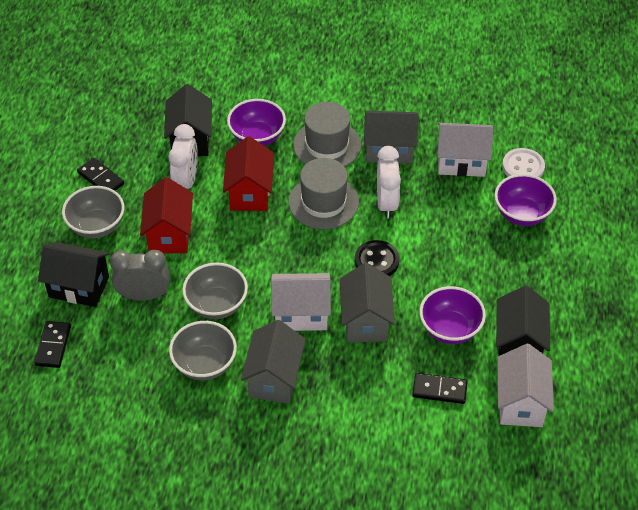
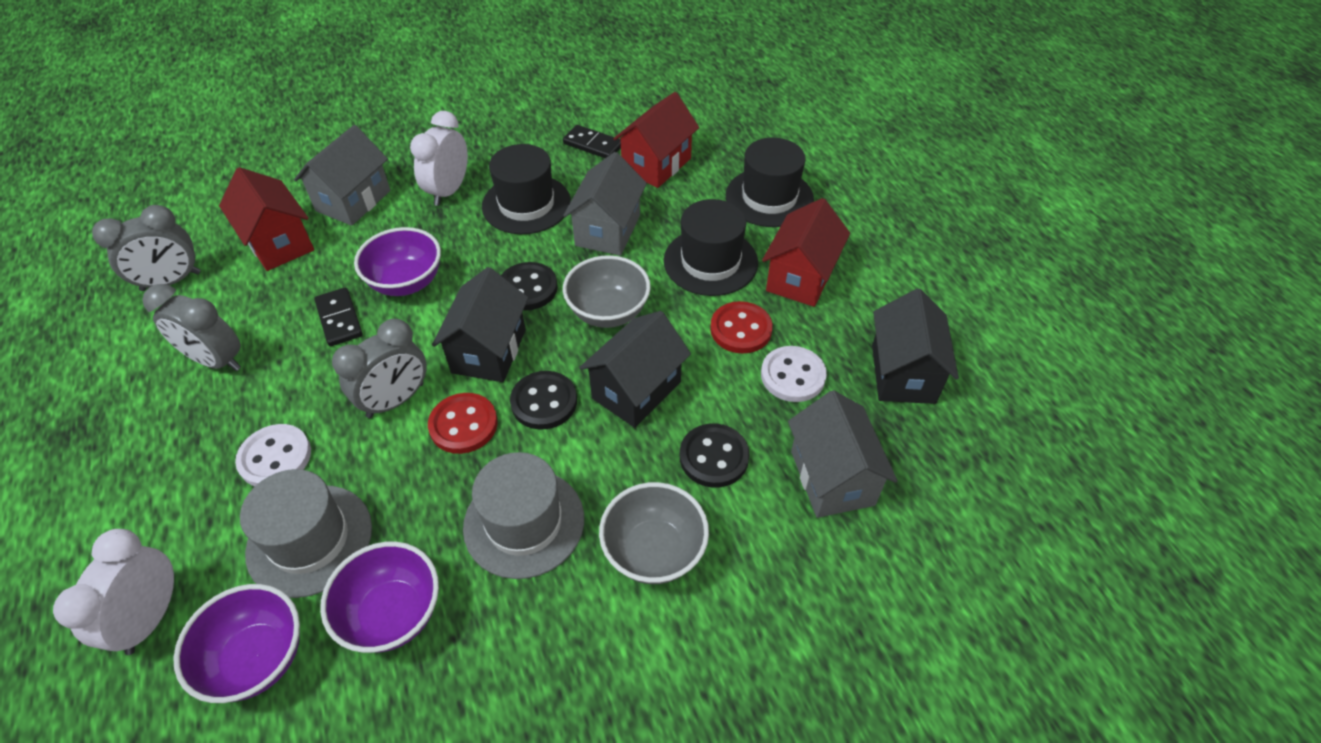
black button: [355,240,399,276] = 1 -> [501,262,558,311] [510,371,577,430] [680,423,750,488] = 3
black domino: [34,321,71,368] [77,158,124,191] [412,373,468,404] = 3 -> [314,287,363,346] [563,125,621,158] = 2
black hat: none = 0 -> [482,144,571,234] [664,199,758,296] [726,138,814,227] = 3
grey bowl: [62,186,124,239] [169,321,237,381] [182,263,248,319] = 3 -> [563,255,651,328] [599,482,709,584] = 2
grey clock: [110,250,169,301] = 1 -> [92,205,200,291] [142,284,241,371] [332,319,427,418] = 3
red button: none = 0 -> [428,393,498,454] [710,301,773,354] = 2
red house: [140,177,193,253] [223,136,274,211] = 2 -> [219,167,314,271] [613,92,699,188] [762,198,850,307] = 3
white button: [502,148,545,178] = 1 -> [235,424,311,487] [761,346,827,402] = 2
white house: [271,273,331,331] [438,123,493,177] [497,344,554,427] = 3 -> none = 0

